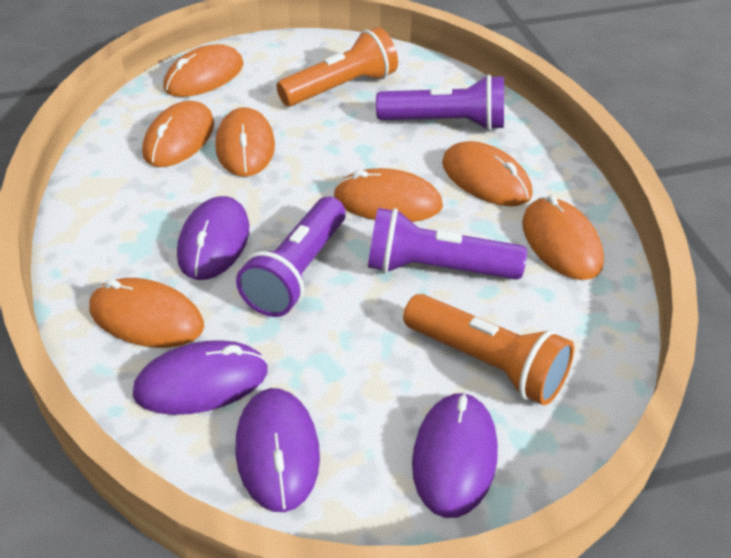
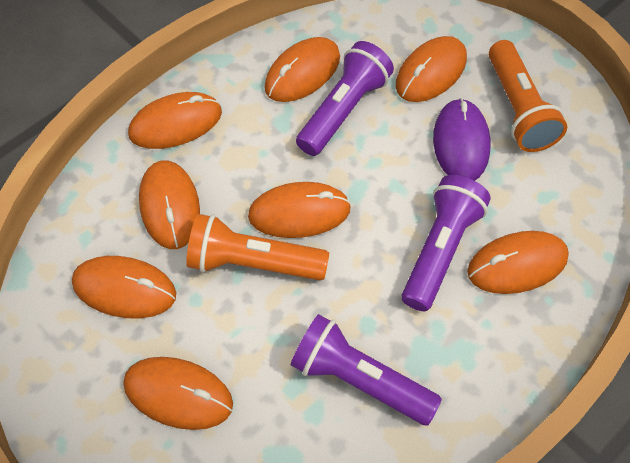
orange mouse: [90,278,204,348] [142,101,214,167] [164,44,244,97] [215,107,275,177] [334,168,443,222] [442,141,532,206] [522,195,604,280] = 7 -> [72,256,176,318] [123,357,233,430] [128,92,222,149] [139,160,200,249] [248,182,351,238] [264,37,340,102] [396,36,467,102] [467,231,569,294] = 8
purple mouse: [133,340,268,415] [177,196,249,280] [235,388,320,512] [412,392,498,518] = 4 -> [433,98,490,181] = 1

